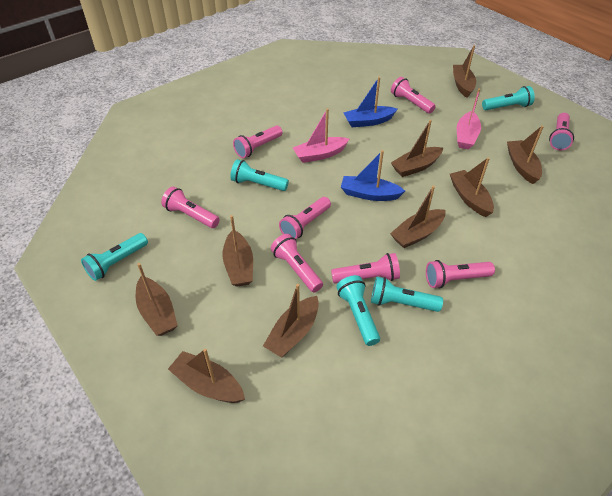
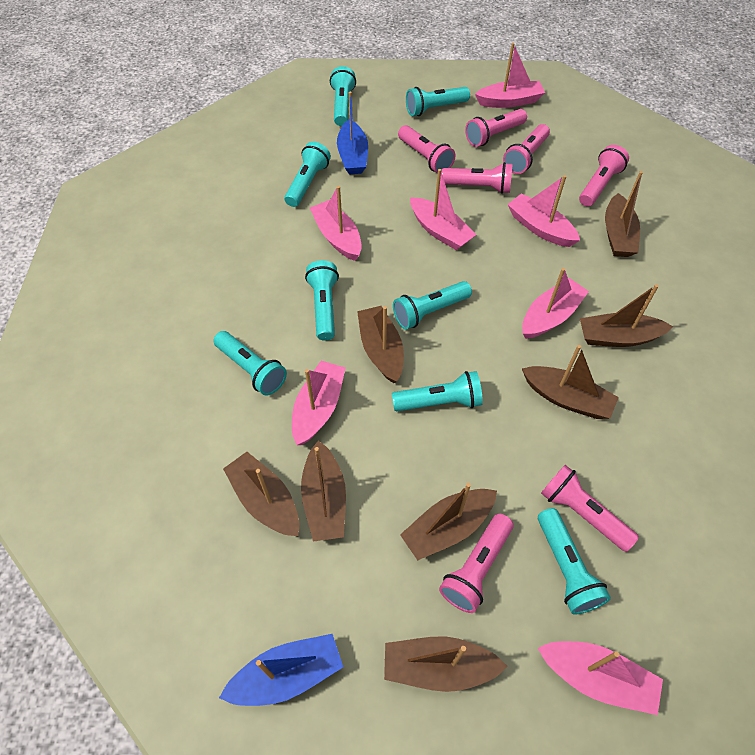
brown boat: [136,263,178,336] [168,349,245,403] [223,215,253,287] [263,284,319,358] [390,186,446,248] [391,120,443,177] [450,158,494,217] [453,45,476,98] [507,126,544,184] = 9 -> [223,452,299,536] [301,441,346,542] [357,306,404,383] [384,637,507,692] [400,483,497,561] [522,345,619,419] [580,284,673,347] [605,171,643,257] = 8
pink boat: [293,109,349,163] [457,89,481,150] = 2 -> [292,361,346,445] [310,186,362,261] [410,169,477,250] [475,43,545,108] [507,175,580,247] [522,268,589,339] [538,641,663,715] = 7
pink flashlight: [161,187,220,228] [233,125,283,158] [271,234,323,292] [279,197,331,239] [331,253,400,284] [391,77,436,114] [426,260,495,288] [549,113,574,150] = 8 -> [398,125,455,173] [439,514,513,613] [441,162,513,194] [465,109,527,147] [503,124,550,174] [541,465,639,552] [579,145,629,206] = 7
turquoise flashlight: [81,233,148,281] [230,159,289,191] [336,275,380,346] [371,277,443,312] [482,86,535,110] = 5 -> [213,331,287,395] [284,142,331,207] [305,260,339,341] [330,66,356,126] [392,371,483,411] [393,281,472,330] [406,87,470,116] [538,508,611,615] = 8

